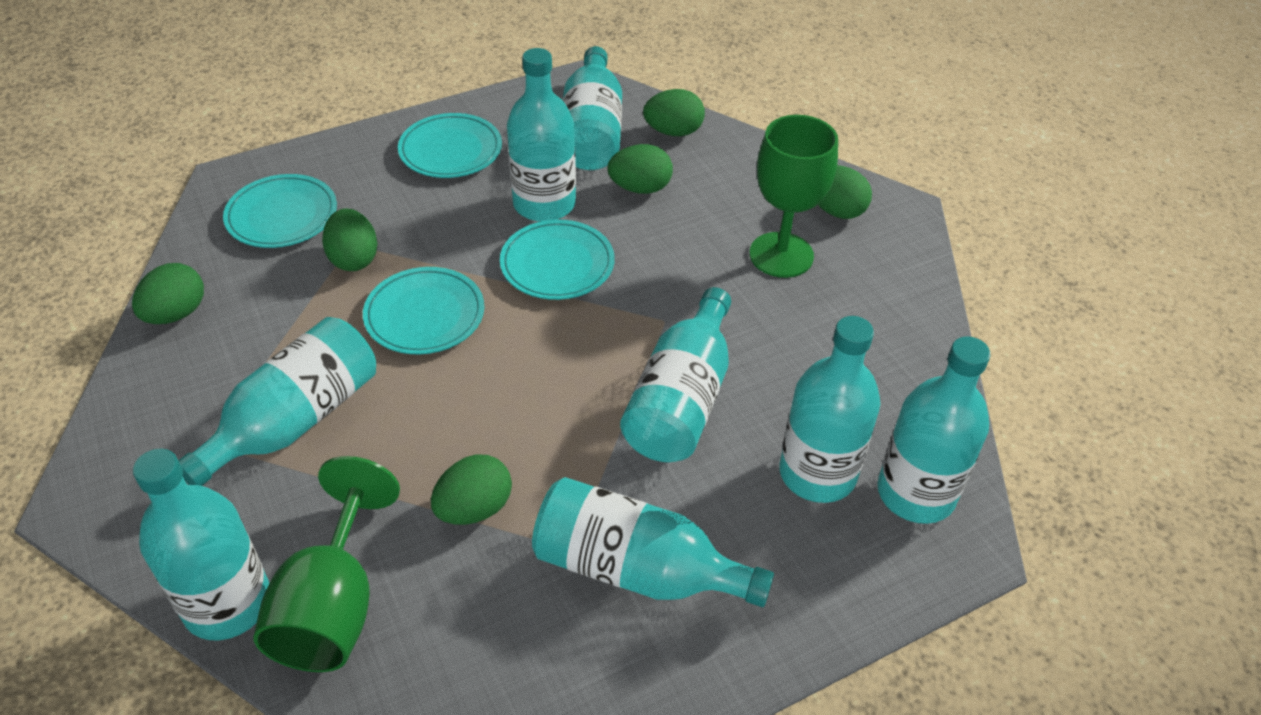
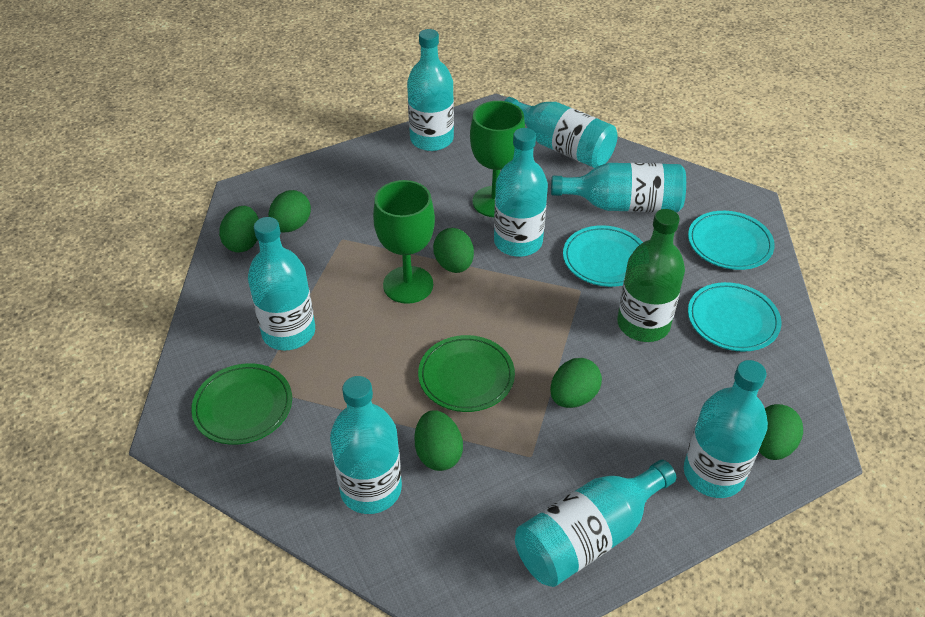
green bottle: none = 0 -> [617,209,685,342] = 1
green plate: none = 0 -> [191,363,292,445] [418,335,515,412] = 2
turquoise plate: [223,174,337,248] [363,267,484,354] [398,113,502,178] [500,220,615,300] = 4 -> [563,225,643,287] [688,211,775,270] [688,282,781,352] = 3

